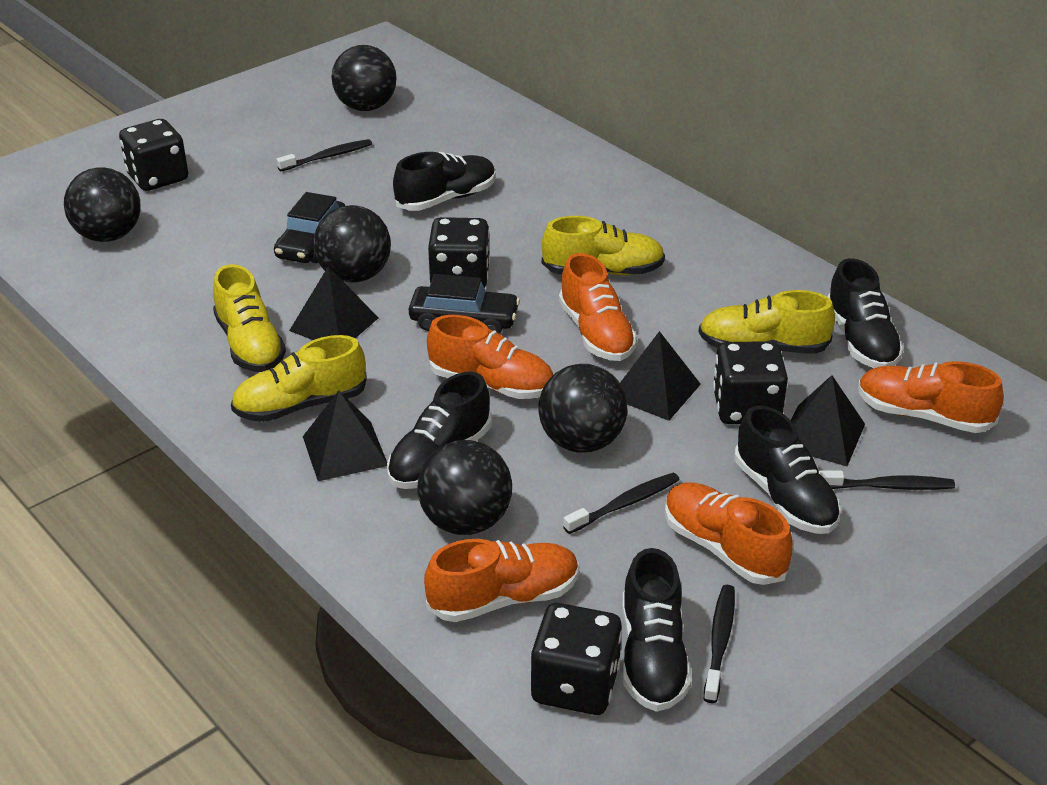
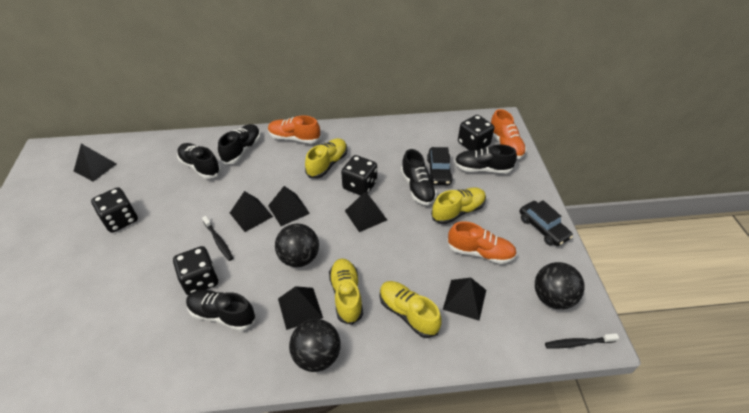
black ball: [64,167,140,242] [314,205,391,283] [332,45,397,111] [418,440,512,535] [538,364,627,453] = 5 -> [275,224,319,267] [289,319,341,372] [535,262,585,309] = 3
black pyramid: [289,266,379,340] [303,391,387,481] [620,331,701,421] [791,375,865,466] = 4 -> [74,144,117,182] [230,191,273,232] [268,186,310,226] [278,286,323,330] [345,192,387,232] [443,278,486,320] = 6
black toothbrush: [276,139,372,171] [563,473,680,534] [704,585,735,703] [819,470,955,490] = 4 -> [202,216,233,261] [545,333,619,348] = 2
orange shoe: [424,539,579,622] [427,315,553,399] [559,253,637,361] [665,482,793,585] [858,361,1004,433] = 5 -> [268,115,321,144] [447,221,517,264] [491,109,526,159] = 3

